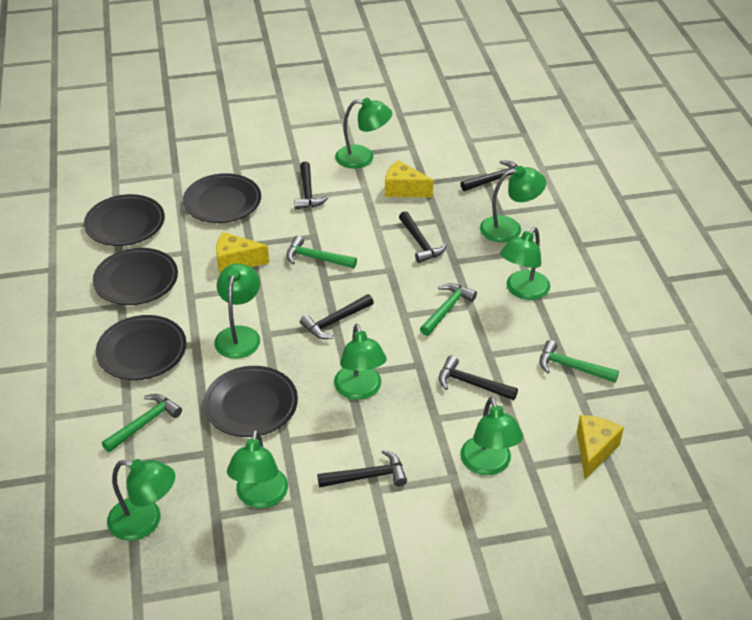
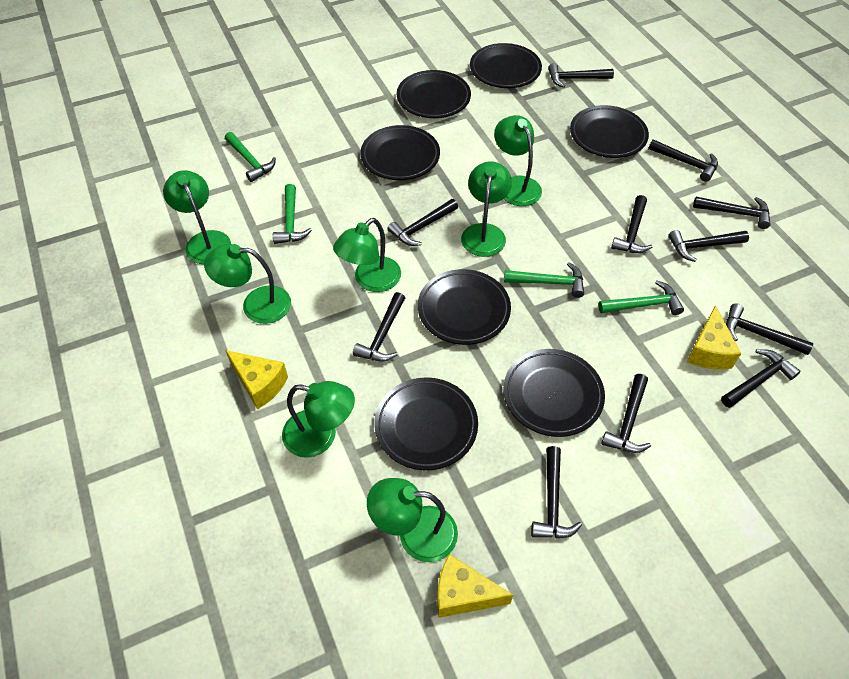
black hammer: [294,162,329,209] [300,294,374,339] [317,450,407,488] [399,211,447,263] [439,356,518,400] [460,160,518,191] = 6 -> [353,292,405,362] [387,199,458,246] [531,446,582,538] [548,63,614,88] [601,374,651,453] [611,195,653,253] [648,139,718,182] [668,230,749,262] [693,197,771,229] [721,349,801,408] [726,303,813,355] = 11
black plate: [84,194,165,246] [93,248,178,305] [96,315,187,380] [183,173,261,223] [203,366,298,437] = 5 -> [360,125,440,180] [375,377,478,470] [397,70,471,118] [418,269,511,345] [470,43,542,88] [503,349,605,437] [570,105,649,158] = 7
green lamp: [107,459,175,541] [214,264,260,359] [227,429,288,508] [334,324,387,400] [335,98,392,169] [460,397,523,475] [480,166,546,243] [500,227,550,300] = 8 -> [163,170,231,264] [204,244,291,324] [282,381,355,458] [333,218,401,292] [367,478,458,562] [461,161,512,257] [494,115,542,206] = 7

